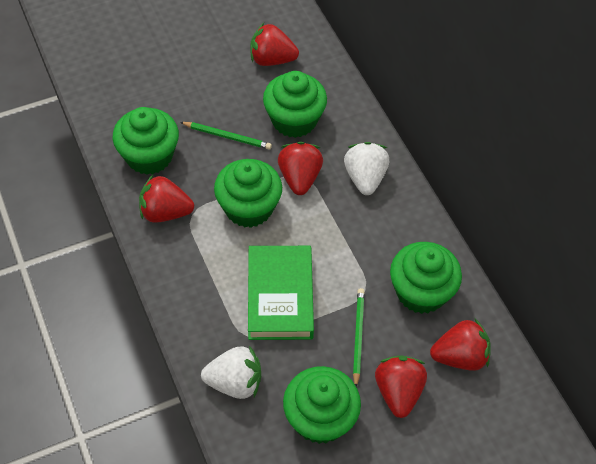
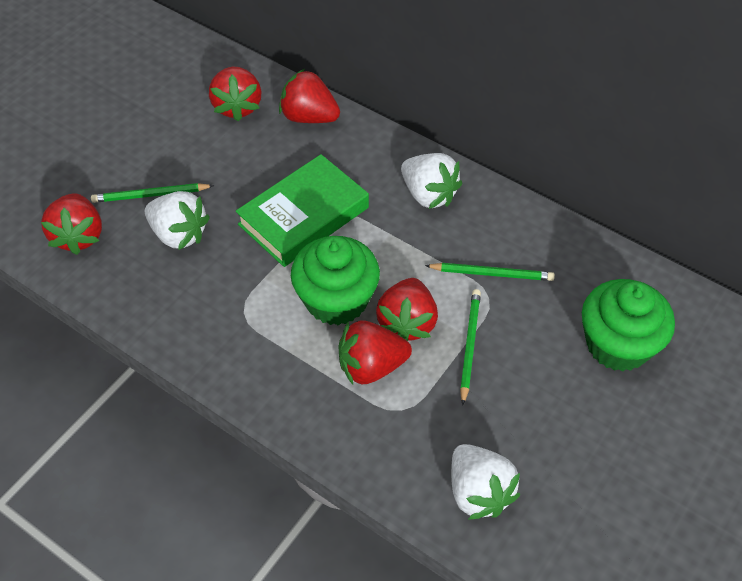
green cupcake: [113,107,179,175] [214,159,282,228] [263,71,327,138] [283,366,361,444] [390,242,462,314] = 5 -> [291,236,380,325] [582,279,675,372] = 2
green pencil: [180,122,272,149] [353,288,365,387] = 2 -> [91,183,214,203] [425,263,555,281] [460,289,481,405] = 3
white strawberry: [201,346,261,399] [344,142,389,195] = 2 -> [145,191,210,250] [401,153,462,209] [451,444,520,520] = 3

